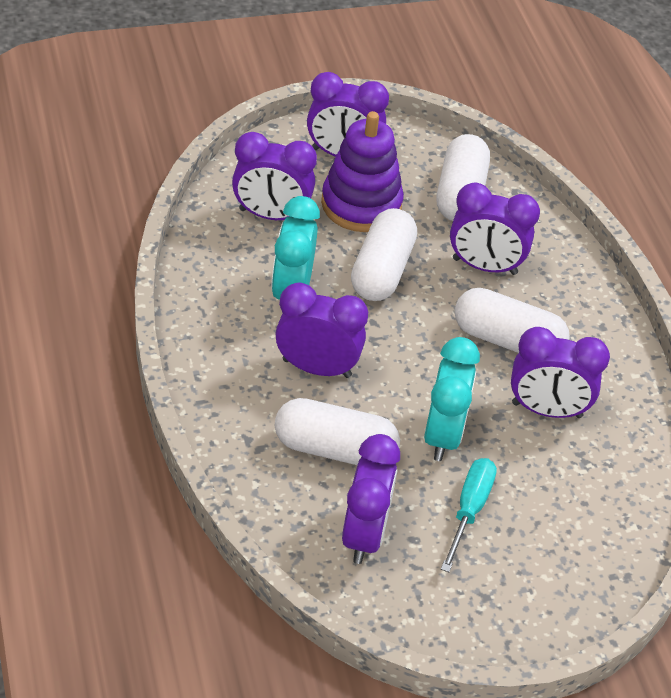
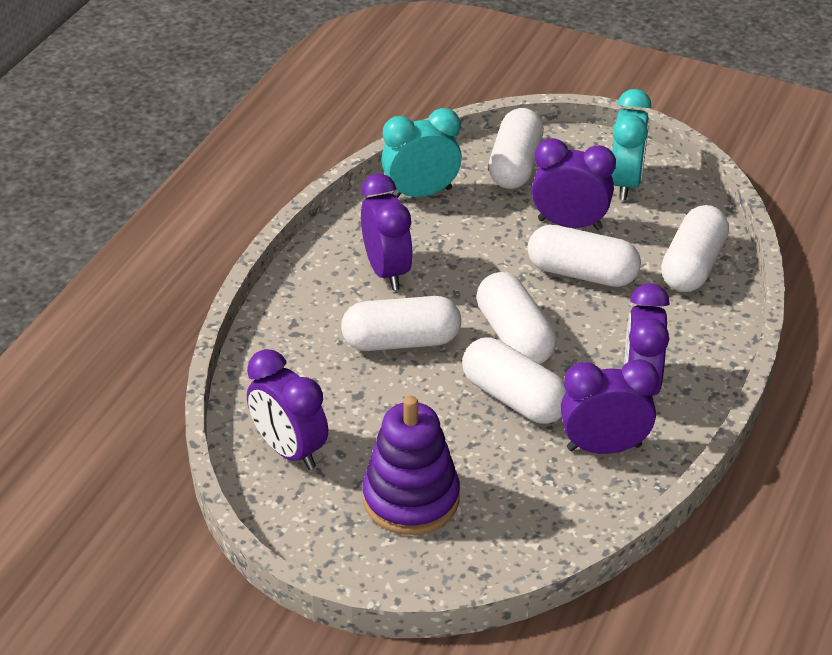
purple clock: [232,132,317,220] [276,283,368,378] [307,72,389,157] [342,434,400,564] [450,182,540,275] [511,327,610,418] = 6 -> [247,349,328,470] [361,174,413,290] [532,138,616,230] [561,359,659,454] [624,283,670,396] = 5
turquoise screwdriver: [441,458,497,572] = 1 -> none = 0
white capsule: [275,398,400,465] [351,208,417,301] [436,134,490,221] [455,288,570,353] = 4 -> [341,296,461,351] [462,338,566,424] [477,272,556,364] [488,108,544,189] [527,225,641,287] [661,205,729,292] = 6

